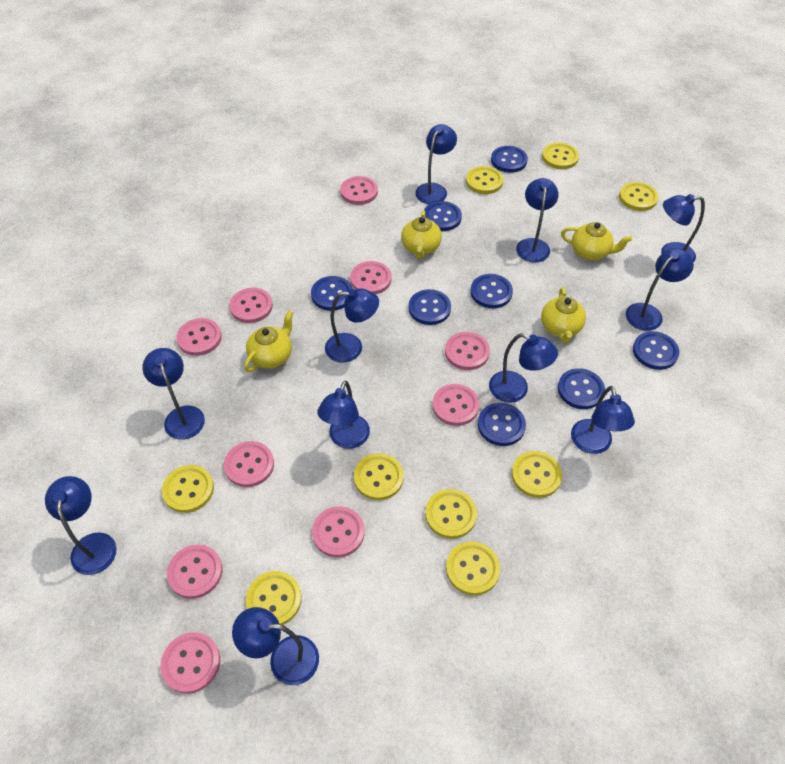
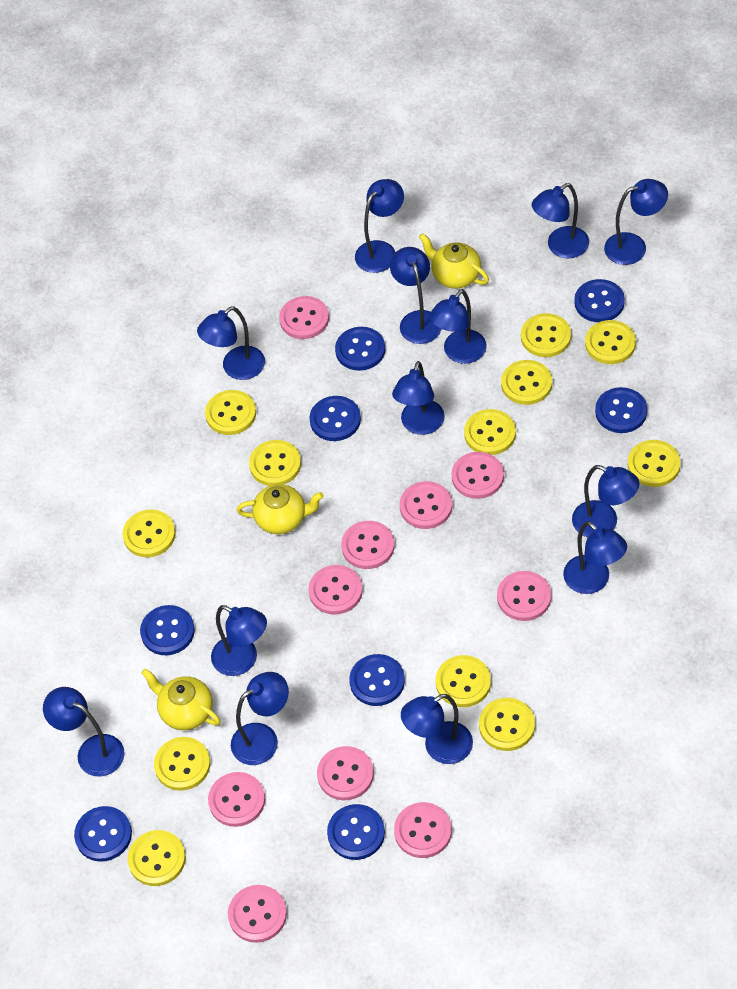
blue lamp: [45,476,117,575] [142,348,205,440] [232,607,319,685] [317,381,370,449] [325,288,379,363] [415,124,457,204] [489,333,558,403] [516,178,559,263] [571,386,635,454] [626,248,694,331] [661,194,705,263] = 11 -> [43,687,125,777] [197,306,265,380] [211,605,267,676] [231,672,289,765] [355,179,404,273] [390,247,442,344] [392,361,445,435] [401,694,473,764] [429,289,487,364] [532,183,589,258] [563,521,627,594] [572,465,639,537] [604,179,668,265] = 13
yellow button: [162,465,214,513] [246,571,302,625] [354,453,404,500] [425,489,477,539] [446,541,500,595] [466,166,503,194] [512,451,562,498] [542,143,579,169] [619,182,659,211] = 9 -> [123,509,175,557] [128,830,186,886] [154,737,210,791] [205,390,256,435] [249,440,301,486] [435,655,491,707] [464,409,516,455] [479,698,535,751] [501,360,552,405] [521,313,571,357] [585,320,636,364] [628,440,681,487] = 12
yellow teapot: [244,310,294,372] [401,210,442,259] [541,287,586,343] [561,222,632,260] = 4 -> [142,668,220,730] [237,484,324,534] [419,233,489,289] = 3

